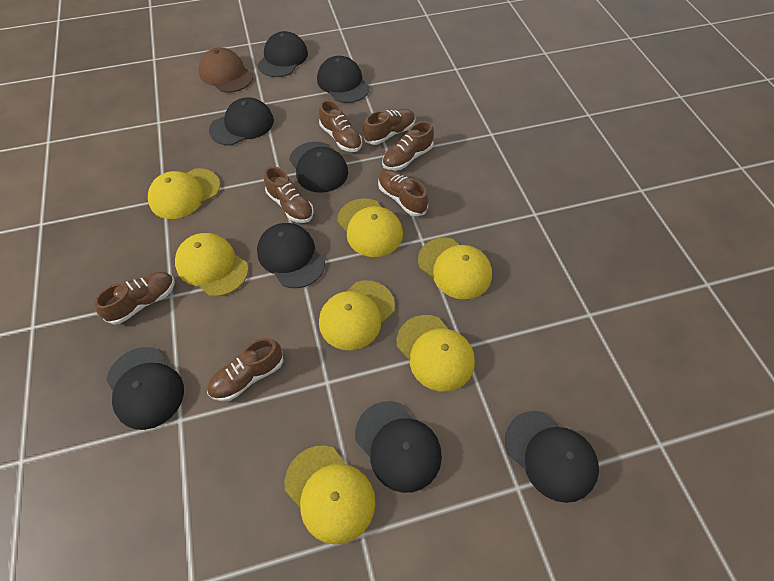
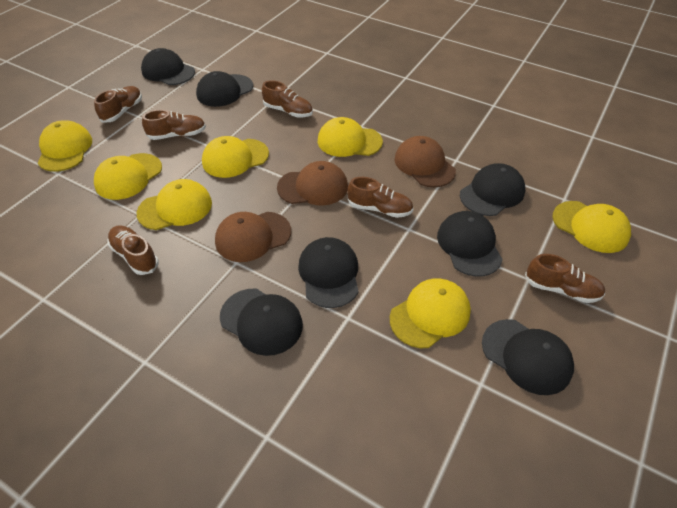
black cap: [106,347,184,430] [209,97,274,145] [257,31,308,77] [257,223,325,288] [289,142,348,193] [317,56,370,103] [355,401,442,493] [505,411,599,503] = 8 -> [141,48,195,85] [196,71,253,107] [220,289,303,356] [298,237,359,308] [437,211,503,277] [460,163,525,216] [482,319,574,395] = 7
brown cap: [198,47,253,93] = 1 -> [215,212,291,262] [277,161,348,205] [395,136,456,187] = 3
brown shoe: [94,272,175,325] [207,338,283,401] [264,166,314,223] [319,100,362,152] [363,109,415,145] [378,170,428,216] [382,121,434,171] = 7 -> [94,86,142,123] [107,226,159,275] [142,110,206,140] [262,80,313,117] [347,177,413,218] [525,254,605,303] = 6

